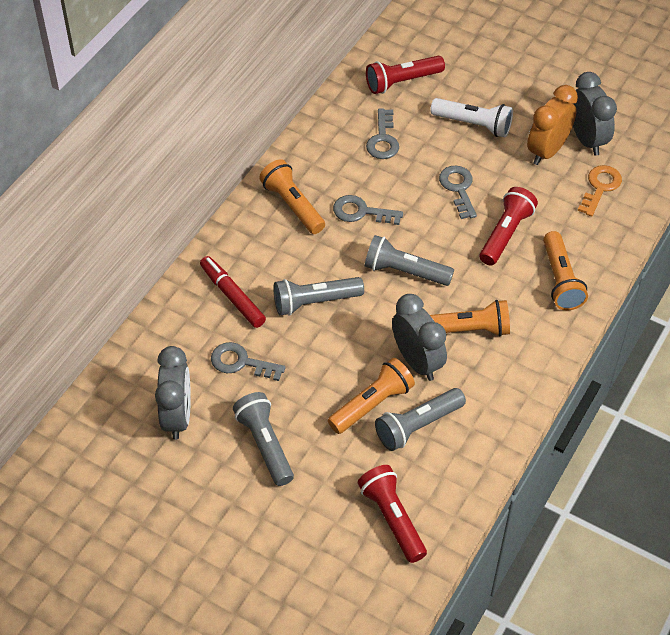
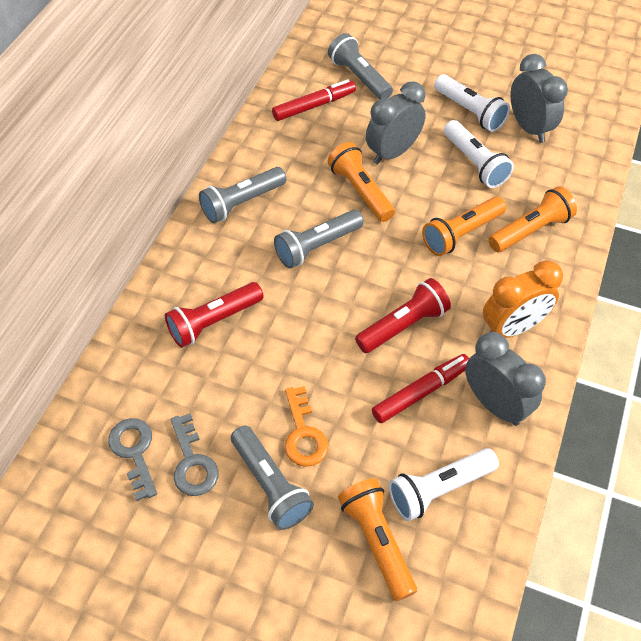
grey key: [211,342,286,381] [333,195,403,225] [366,108,399,159] [439,166,477,219] = 4 -> [108,418,157,501] [171,413,218,496] = 2
red flashlight: [358,465,427,563] [366,55,445,94] [480,187,538,265] = 3 -> [165,282,264,348] [355,278,451,353] = 2
red marker: [200,256,266,328] = 1 -> [272,79,356,121] [372,354,469,423] = 2
white flashlight: [430,98,513,137] = 1 -> [389,448,499,521] [434,74,510,132] [444,120,514,188] = 3

